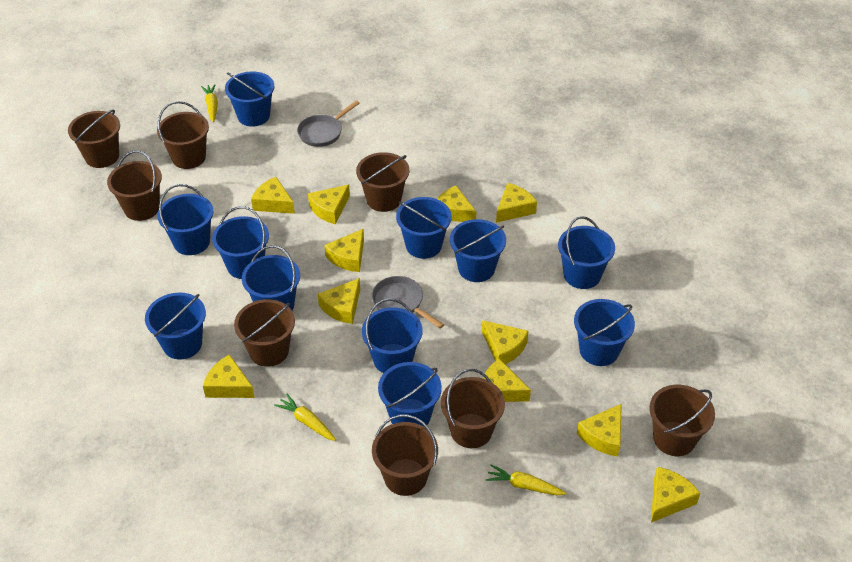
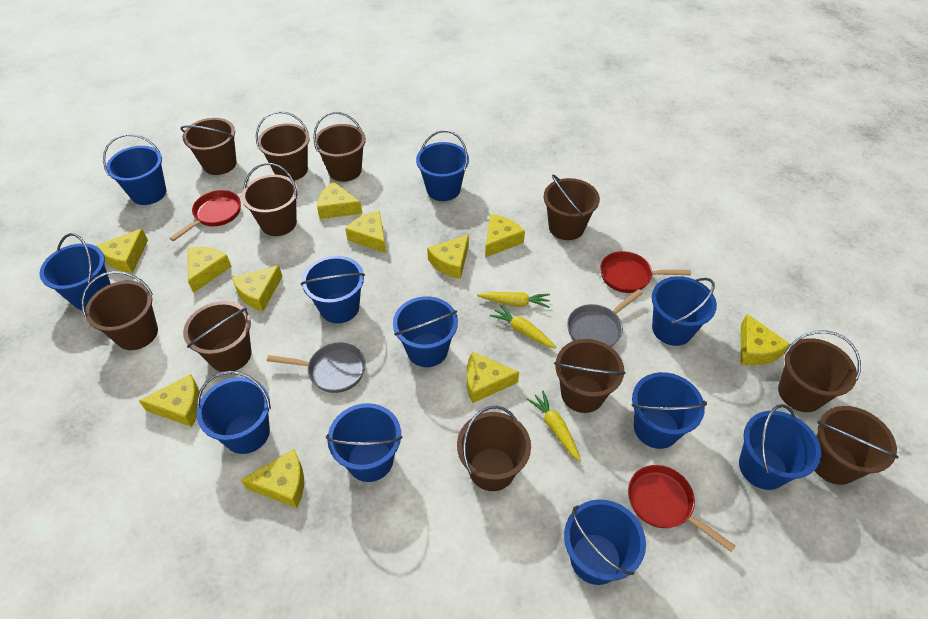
brown bucket: [68,110,120,168] [107,150,162,221] [157,101,209,169] [234,299,295,367] [356,152,409,212] [372,415,438,496] [441,369,505,448] [649,385,715,456] = 8 -> [82,271,158,350] [180,118,237,175] [183,301,251,372] [241,163,298,236] [256,111,310,181] [313,112,366,182] [457,406,531,491] [544,175,600,240] [554,339,626,413] [778,331,861,412] [814,406,899,485] = 11
red pan: none = 0 -> [170,190,241,241] [600,251,691,293] [628,465,735,552] = 3

